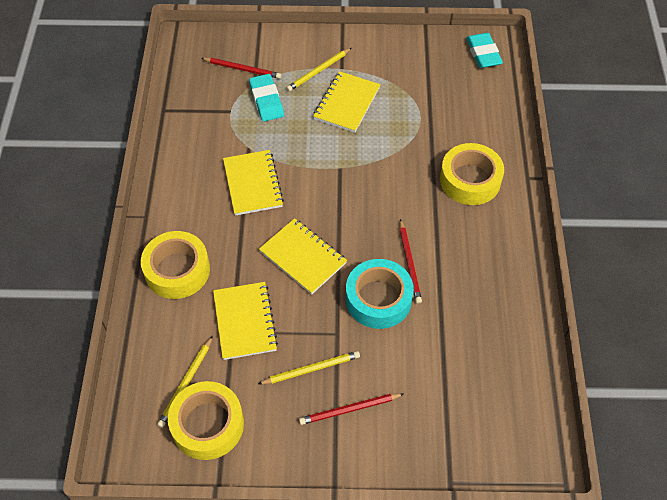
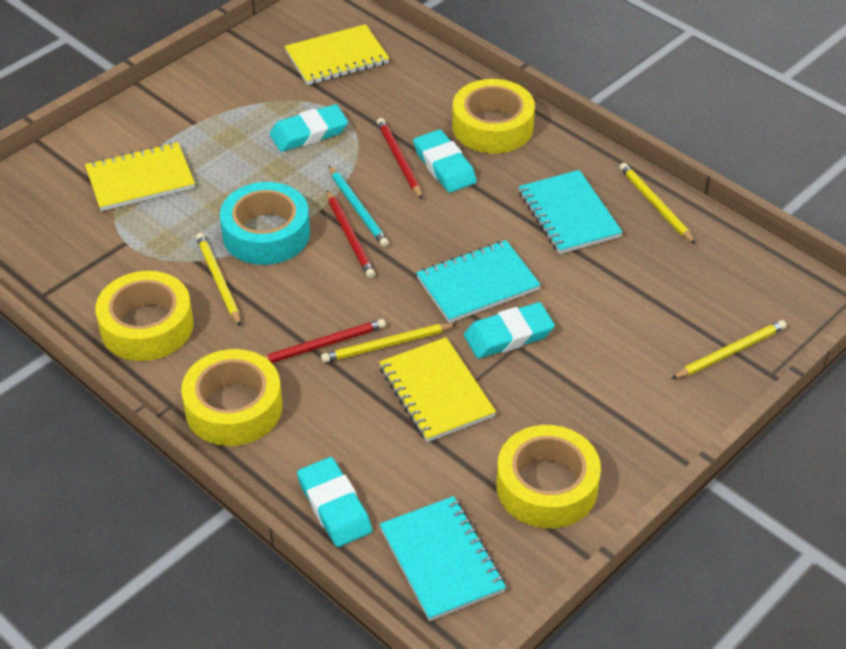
turquoise eraser: [249,74,284,121] [466,33,503,68] = 2 -> [270,104,348,152] [297,457,372,547] [413,130,477,193] [464,302,555,359] = 4
turquoise notebook: none = 0 -> [379,496,506,621] [416,240,541,323] [519,170,622,254] = 3
turquoise pencil: none = 0 -> [328,165,389,247] = 1
yellow notebook: [213,282,278,360] [223,150,284,216] [259,218,347,295] [313,71,380,133] = 4 -> [85,142,195,211] [285,24,389,85] [379,337,496,442] = 3
yellow pencil: [157,336,213,428] [258,351,360,384] [286,48,351,91] = 3 -> [196,233,241,327] [321,323,457,363] [619,163,696,244] [671,320,787,379] = 4
yellow tape: [141,231,210,299] [168,381,244,460] [440,143,504,205] = 3 -> [96,271,194,361] [181,349,282,446] [452,79,535,154] [497,425,601,528] = 4

